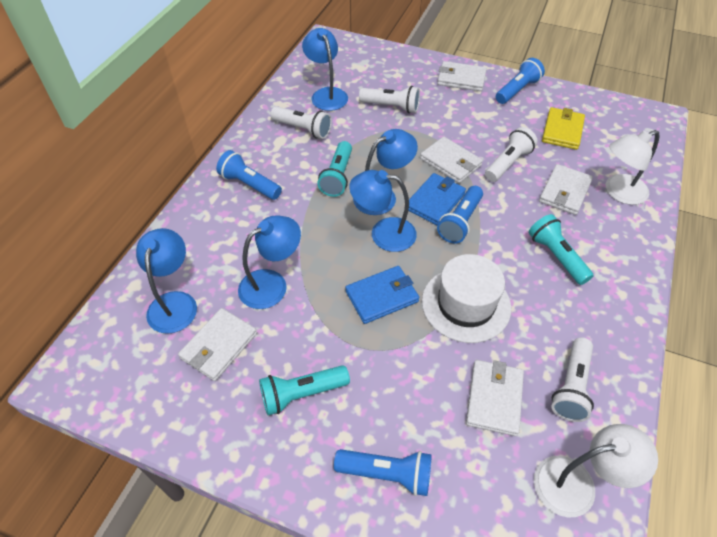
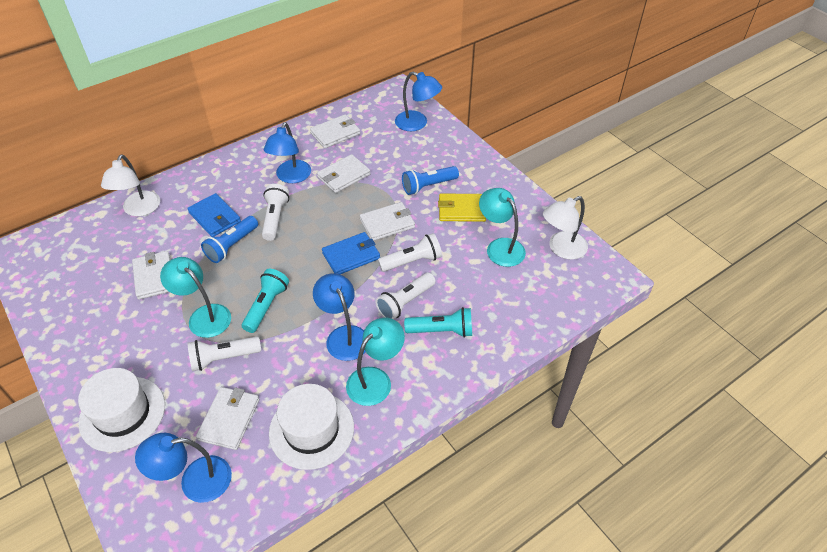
blue flashlight: [216,150,282,200] [334,449,432,496] [437,186,483,244] [496,58,545,104] = 4 -> [201,216,258,263] [402,166,459,195] = 2
blue lamp: [136,228,197,334] [238,215,301,309] [302,28,348,111] [349,170,417,252] [353,129,418,215] = 5 -> [135,433,232,503] [264,122,311,183] [313,273,366,361] [395,72,442,131] = 4
turquoise flashlight: [259,365,350,415] [317,141,352,197] [529,214,594,285] = 3 -> [242,269,289,333] [404,307,472,337] = 2
turquoise lamp: none = 0 -> [160,257,231,338] [346,318,405,406] [479,188,526,267] = 3
white hat: [422,254,511,343] = 1 -> [78,368,165,452] [269,384,354,470] = 2

